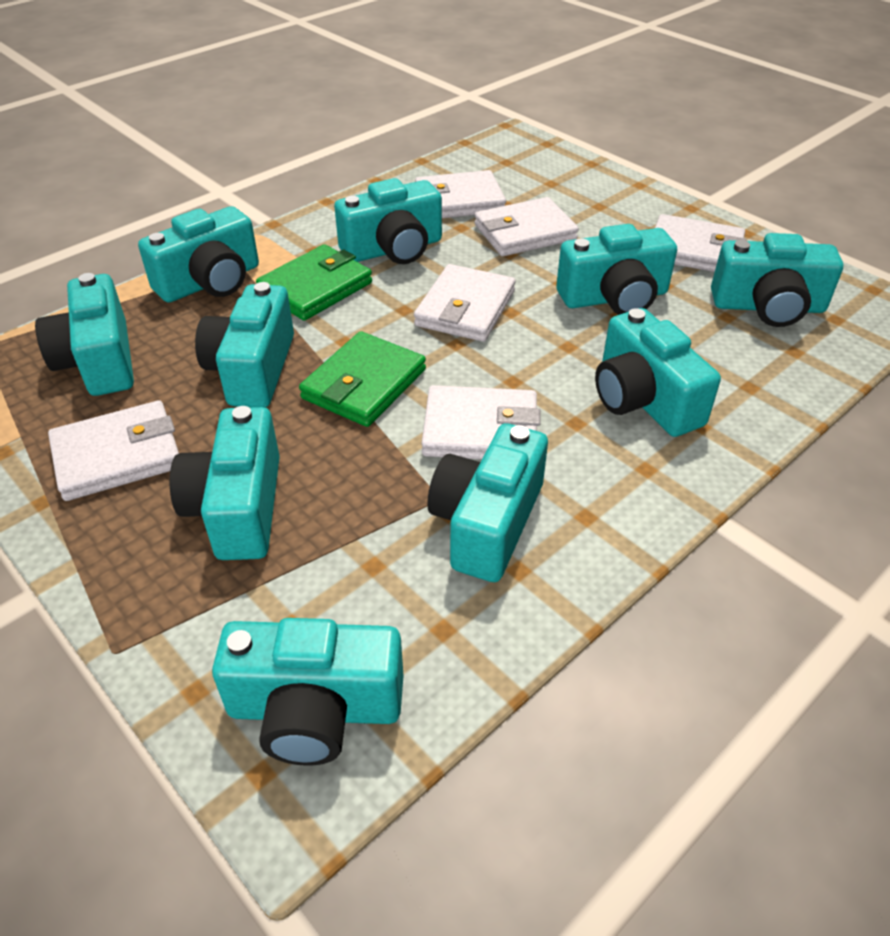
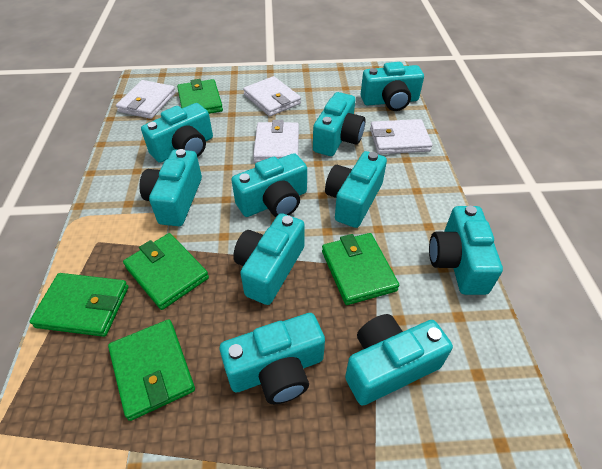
green wallet: [256,244,372,321] [299,331,426,427] = 2 -> [30,273,128,337] [108,319,195,421] [123,233,209,310] [177,79,223,114] [322,233,399,305] = 5
white wallet: [48,400,179,501] [414,264,516,342] [415,170,506,218] [421,385,541,459] [474,197,579,256] [655,214,746,272] = 6 -> [116,80,176,119] [243,76,301,116] [253,120,299,163] [370,119,432,154] = 4

